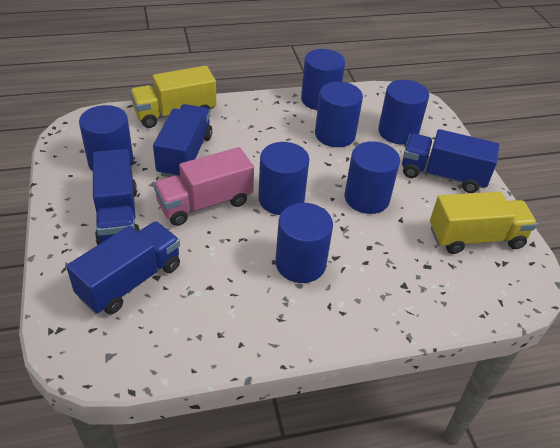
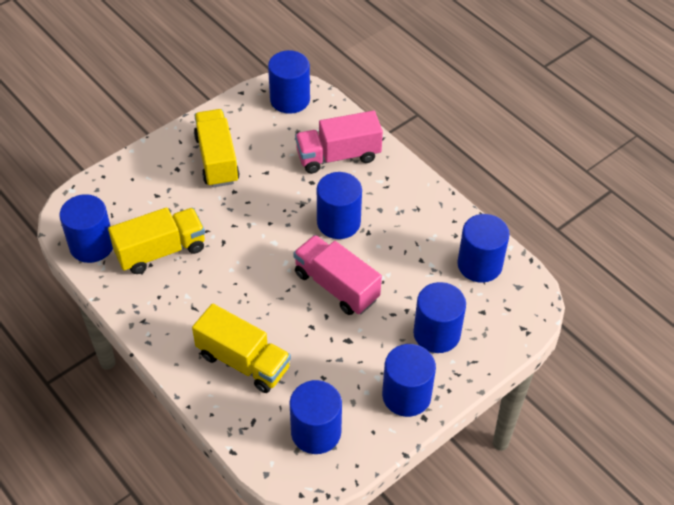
blue truck: [66,221,180,314] [93,149,140,245] [153,104,212,179] [402,129,499,193] = 4 -> none = 0
pink truck: [153,147,254,226] = 1 -> [293,235,382,315] [295,111,383,173] = 2
yellow truck: [130,66,216,128] [430,192,537,254] = 2 -> [108,207,205,274] [192,304,291,393] [194,109,240,187] = 3

